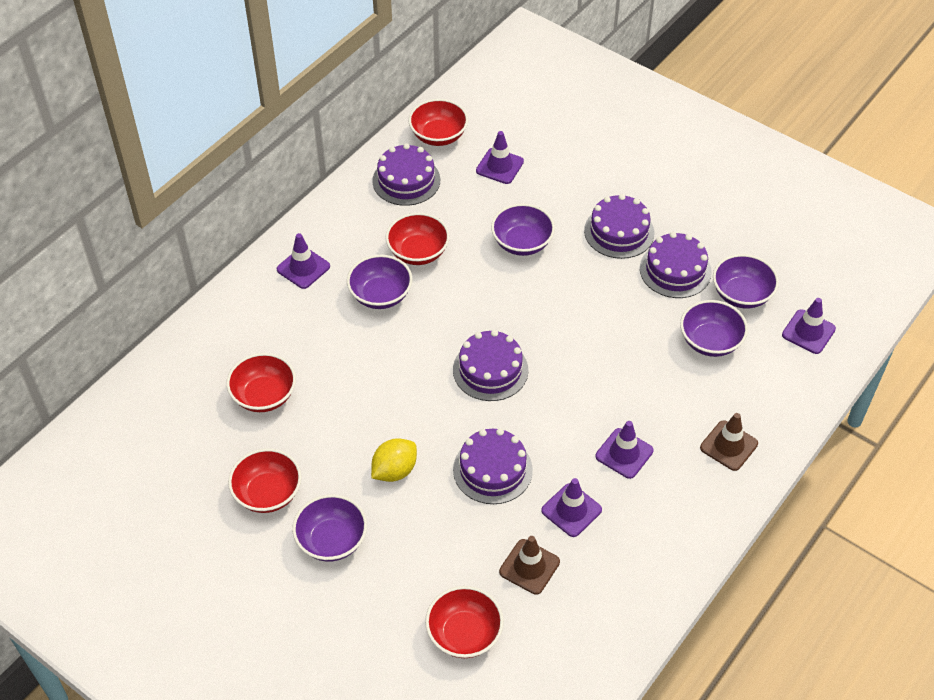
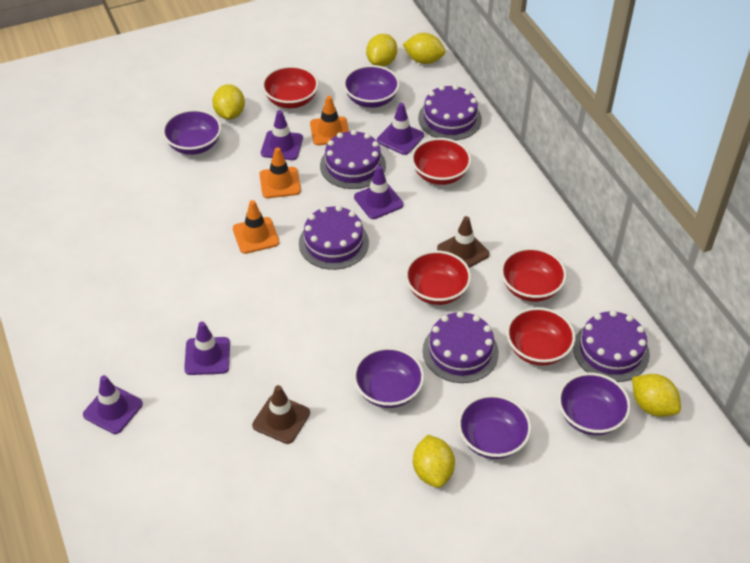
orange traffic cone: none = 0 -> [233,200,279,254] [260,147,301,198] [310,96,349,145] = 3
yellow lemon: [371,438,417,482] = 1 -> [212,84,245,120] [366,34,397,67] [403,33,446,64] [413,435,455,488] [632,374,681,417] = 5

